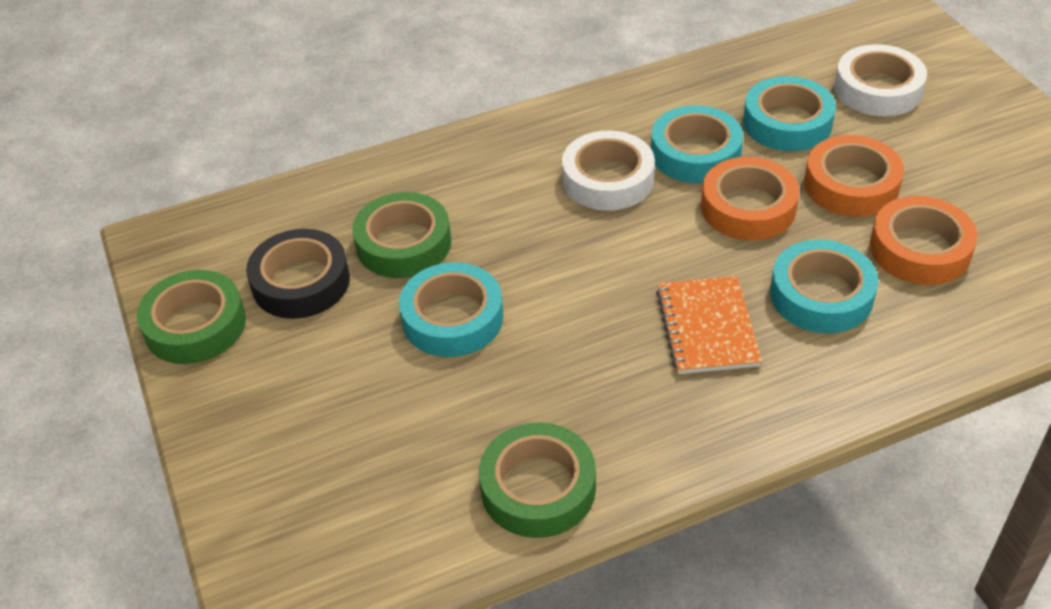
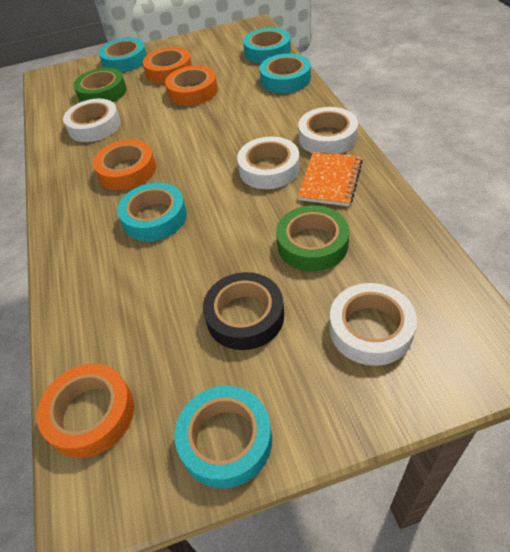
green tape: [137,270,246,364] [352,192,451,278] [479,422,596,538] = 3 -> [73,68,127,102] [276,205,349,271] = 2
orange tape: [701,157,799,240] [804,135,904,217] [870,196,978,285] = 3 -> [37,364,134,458] [93,140,156,190] [143,47,192,84] [165,66,218,106] = 4
turquoise tape: [399,262,503,357] [651,105,743,183] [743,76,836,151] [770,239,878,333] = 4 -> [99,38,147,73] [117,183,187,241] [175,386,272,488] [243,28,291,63] [260,53,311,93] = 5
white tape: [562,131,655,211] [834,44,927,116] = 2 -> [63,99,121,142] [237,136,300,189] [298,107,358,154] [330,283,417,366] = 4

